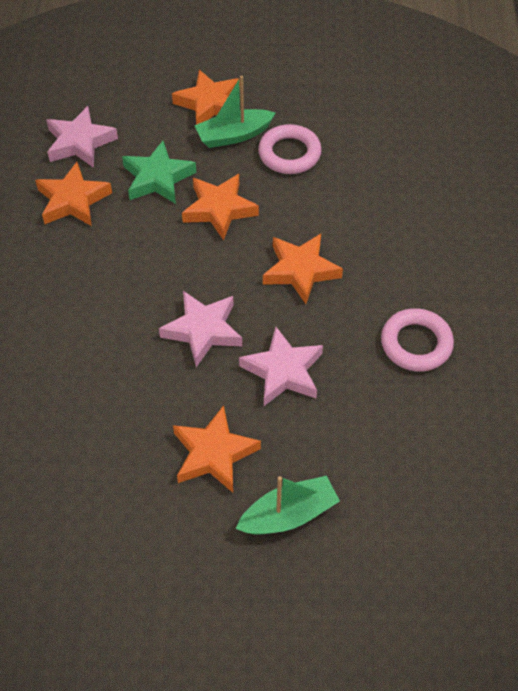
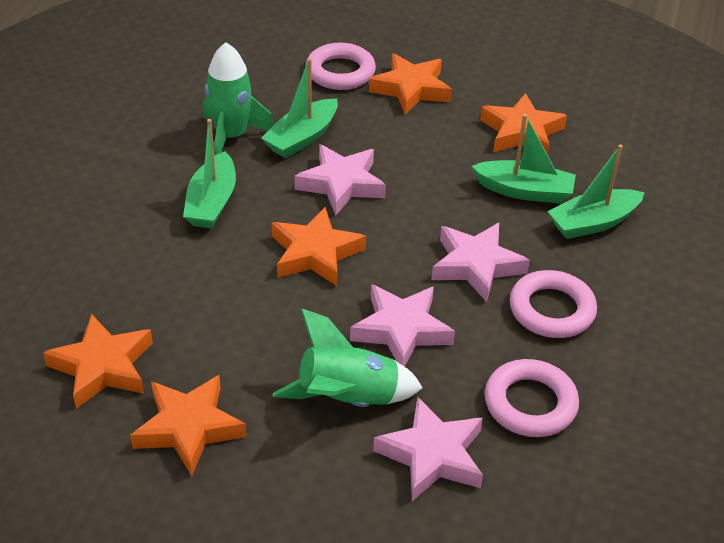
green boat: [194,76,275,148] [236,476,340,535] = 2 -> [183,119,236,229] [261,58,338,158] [472,114,576,203] [548,144,645,239] = 4
green rocket: none = 0 -> [203,42,274,156] [273,309,423,407] = 2
green star: [122,141,196,204] = 1 -> none = 0
pink ring: [258,124,322,174] [381,308,454,371] = 2 -> [306,43,376,90] [485,359,579,437] [510,270,597,338] = 3
pink star: [46,106,118,168] [159,291,242,367] [239,327,323,406] = 3 -> [294,144,386,216] [350,284,455,367] [373,397,483,501] [431,223,530,302] = 4

